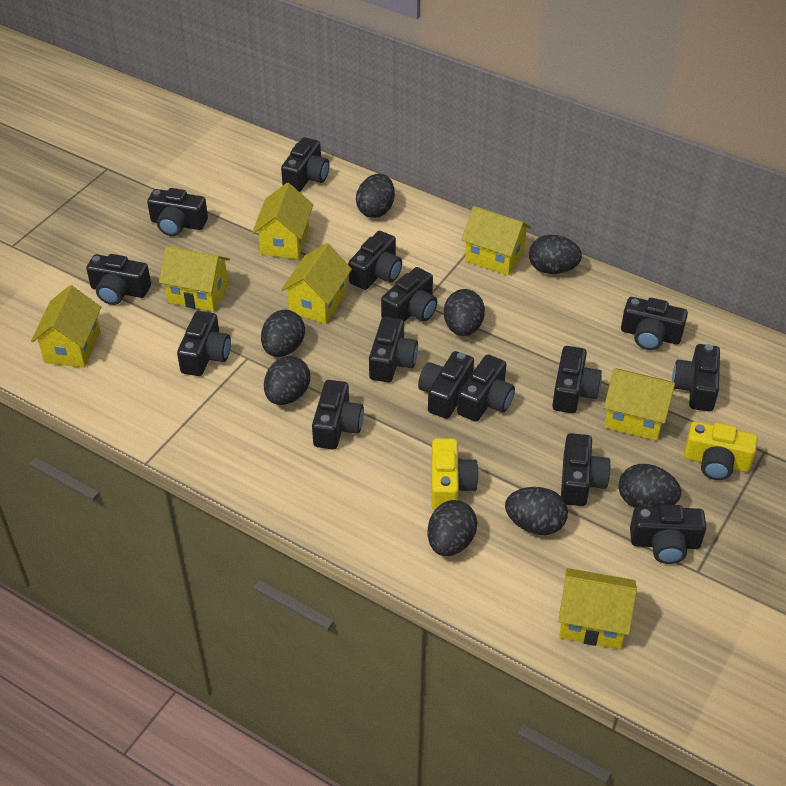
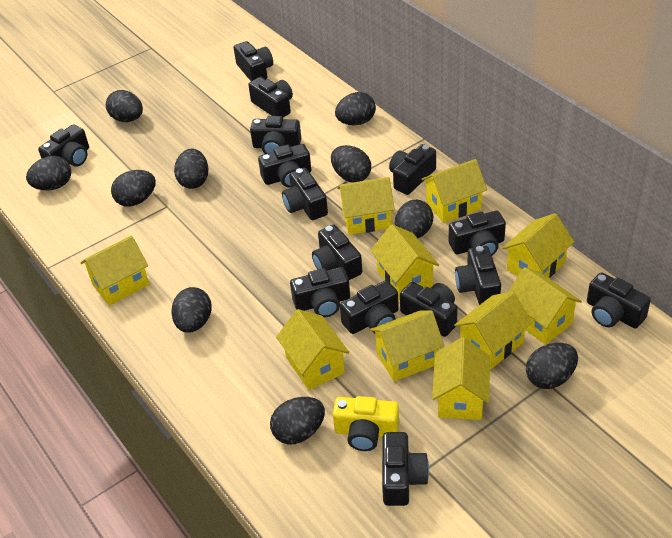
black egg: [261,310,305,357] [264,356,310,405] [356,174,395,218] [428,500,477,556] [444,289,485,336] [505,487,568,535] [529,235,582,274] [618,464,681,508] = 8 -> [26,156,71,190] [106,90,143,122] [111,170,156,207] [171,287,212,333] [174,149,209,189] [270,397,325,444] [331,145,371,183] [335,92,376,125] [395,200,433,238] [526,343,578,389] = 10
yellow camera: [431,438,479,510] [684,421,758,480] = 2 -> [333,396,399,451] = 1
yellow house: [31,285,101,368] [159,246,230,312] [252,183,313,259] [281,243,352,324] [461,206,531,276] [558,568,637,649] [604,368,676,441] = 7 -> [81,235,149,306] [276,309,349,390] [337,177,395,235] [370,224,439,300] [370,310,445,382] [421,159,487,223] [432,337,490,420] [454,291,532,370] [503,213,574,278] [508,267,582,345] = 10

